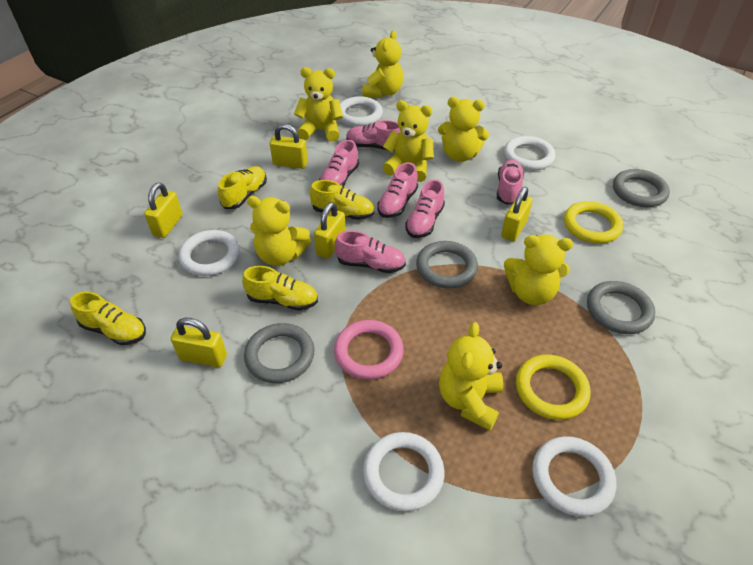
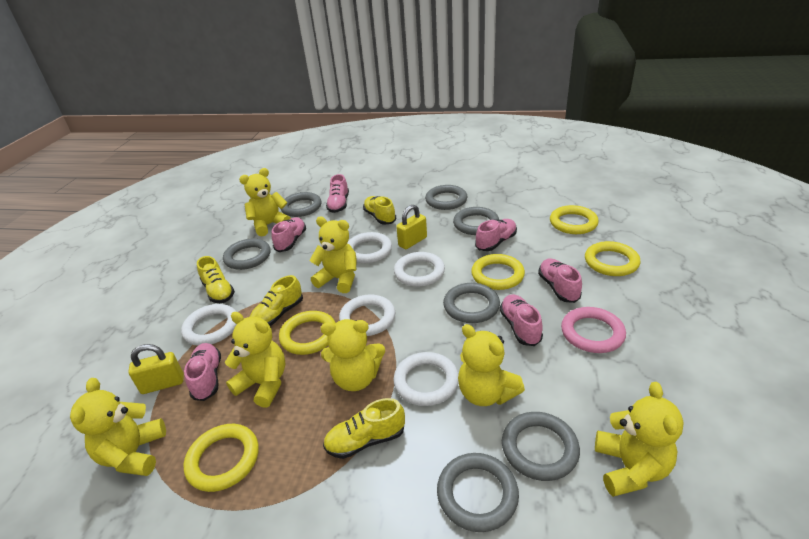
grey ring: [244,323,314,383] [416,241,478,288] [587,281,655,334] [613,169,670,207] = 4 -> [223,238,270,270] [281,192,321,217] [425,185,467,210] [437,453,519,532] [443,283,500,323] [453,207,499,235] [502,412,580,481] = 7
yellow padlock: [144,183,183,238] [171,318,227,367] [270,124,308,169] [314,202,346,258] [501,187,533,241] = 5 -> [128,344,184,394] [396,205,427,249] = 2
yellow ring: [516,355,591,420] [564,201,623,243] = 2 -> [183,424,259,492] [279,311,336,355] [471,254,525,290] [550,205,599,234] [585,241,641,276] = 5

